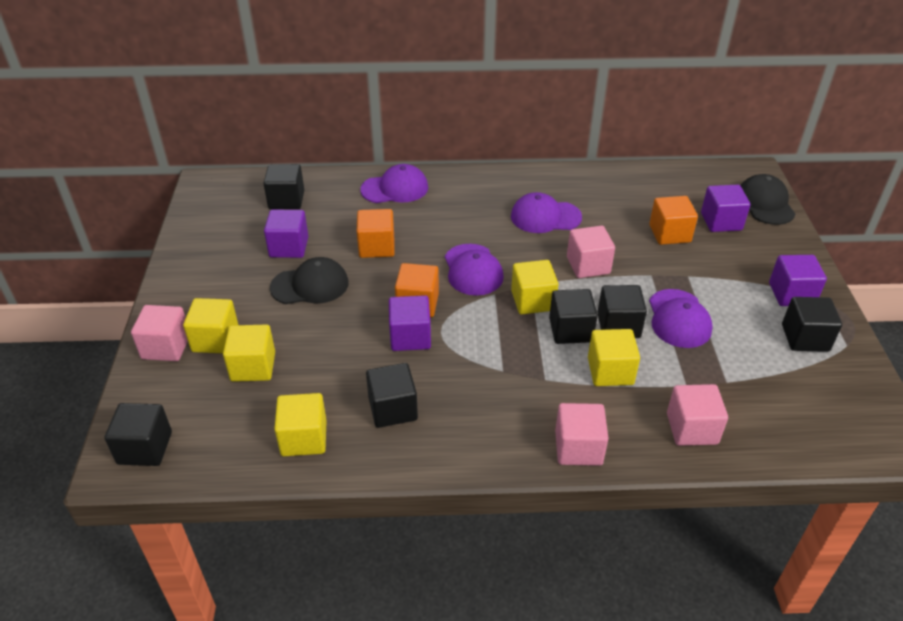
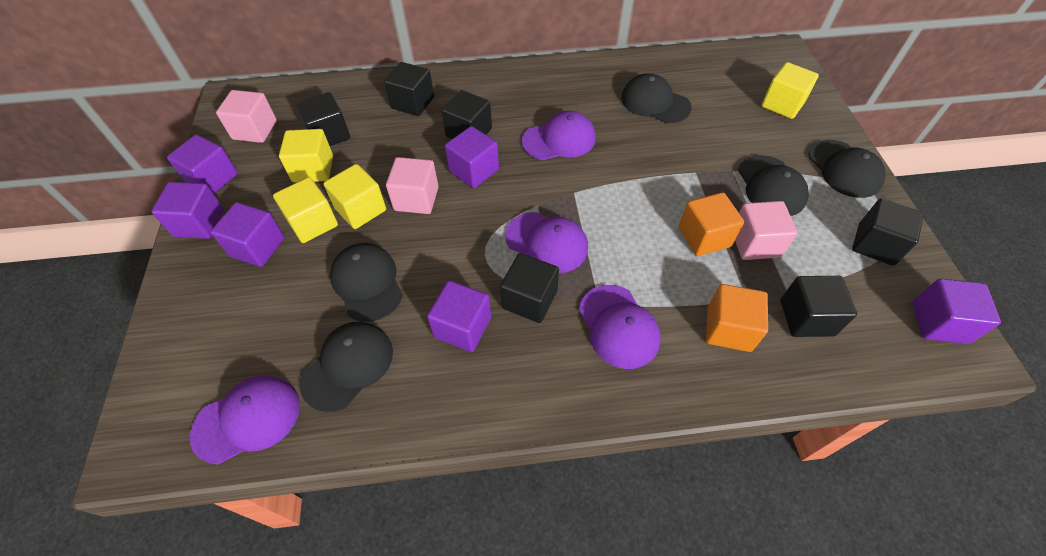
black cap: [270,257,349,304] [740,174,796,225] = 2 -> [299,322,393,412] [330,243,403,322] [621,73,691,123] [738,155,809,216] [808,140,886,198] = 5
orange cube: [357,209,395,258] [395,263,439,317] [649,196,698,245] = 3 -> [679,192,744,256] [706,284,768,352] = 2
pink cube: [131,305,188,361] [555,403,609,466] [567,226,615,278] [667,384,728,446] = 4 -> [216,90,277,143] [386,157,439,214] [735,201,797,260] = 3
purple cube: [264,209,308,258] [389,295,431,351] [701,185,750,232] [769,255,827,306] = 4 -> [151,182,224,239] [167,135,238,194] [211,202,285,267] [427,281,491,352] [445,126,499,188] [912,279,1001,344] = 6
yellow cube: [183,298,238,353] [223,324,275,382] [274,393,327,456] [511,260,558,314] [588,329,640,386] = 5 -> [273,177,338,243] [279,129,333,183] [324,164,386,229] [761,62,819,119] = 4

